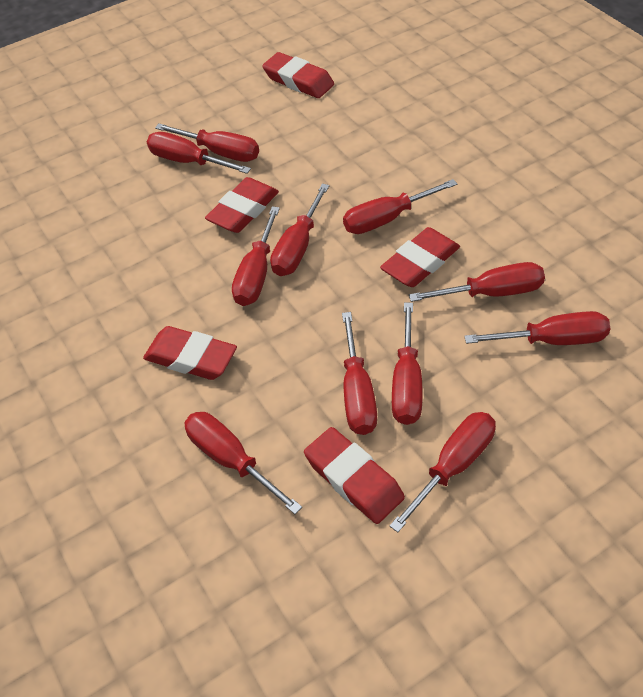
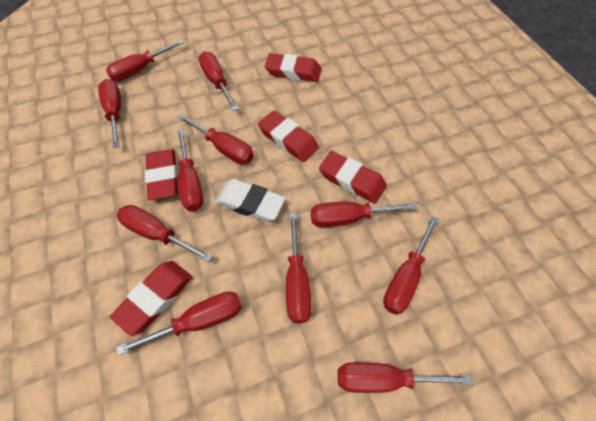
white eraser: none = 0 -> [215,179,286,222] = 1

